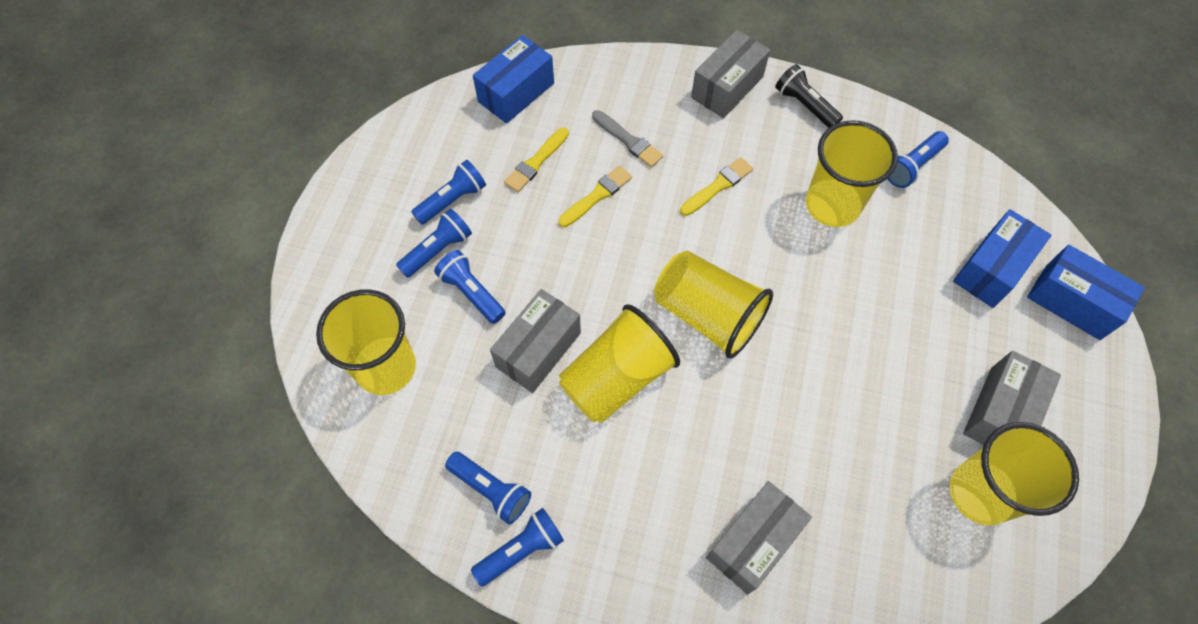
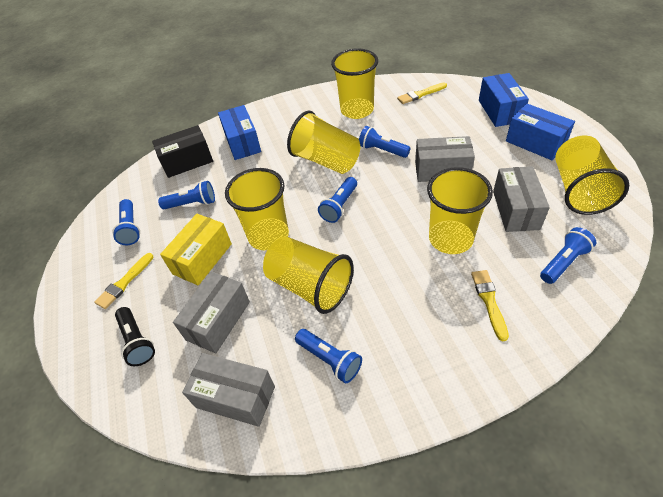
black box: none = 0 -> [152,125,213,178] = 1
grey brush: [592,110,663,167] = 1 -> none = 0
yellow box: none = 0 -> [160,214,232,285] = 1
yellow cup: [316,289,416,395] [559,304,680,423] [654,251,773,359] [806,120,898,227] [950,422,1079,525] = 5 -> [225,168,289,250] [263,236,354,314] [287,110,360,174] [331,48,378,119] [427,167,493,254] [555,136,629,215] = 6

